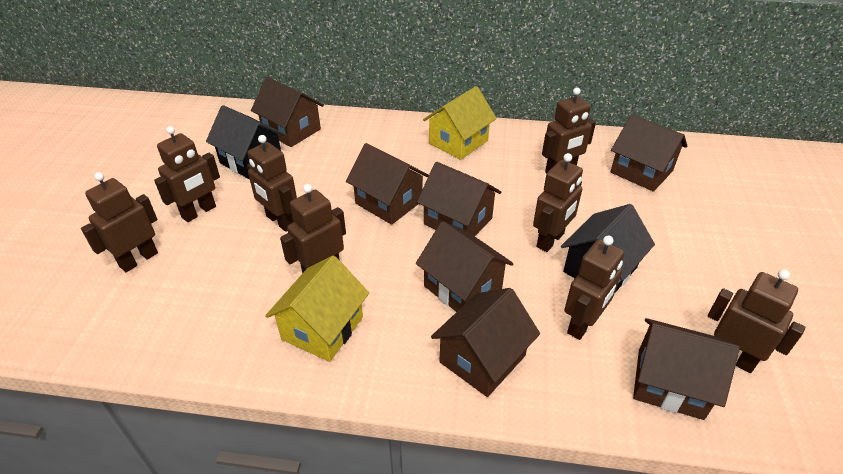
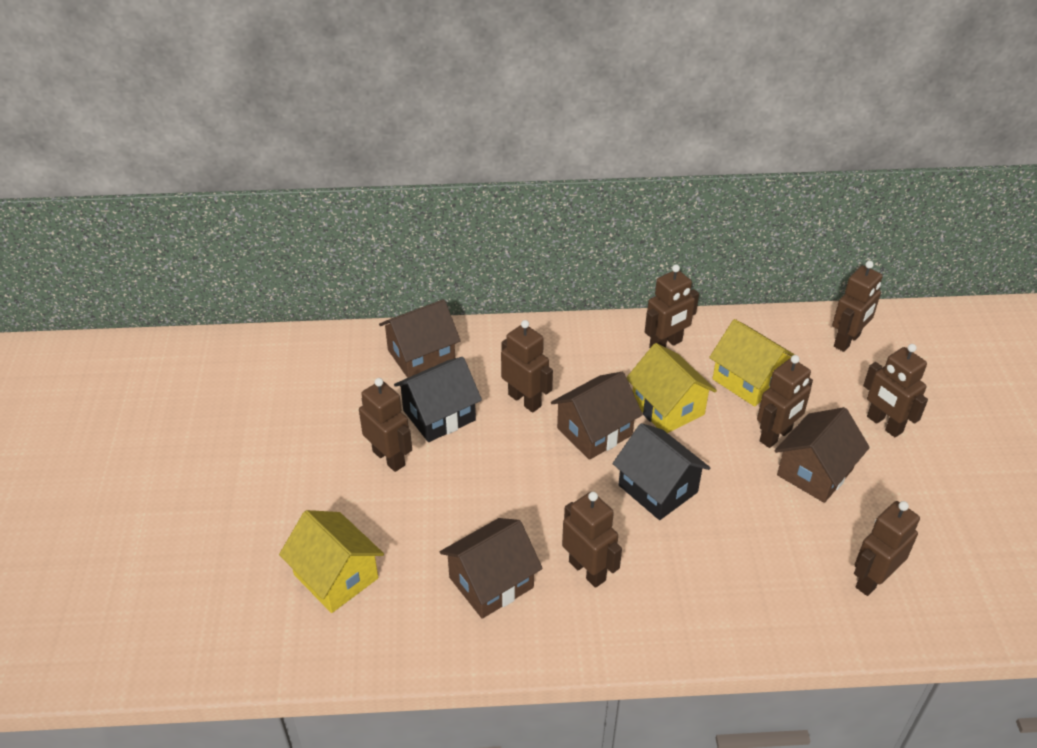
brown house: [251,77,324,147] [346,143,429,225] [416,221,514,312] [417,162,501,236] [431,288,540,397] [610,114,687,192] [633,318,740,420] = 7 -> [379,299,461,378] [440,518,543,619] [551,372,643,460] [774,407,870,503] = 4
yellow house: [265,256,369,362] [423,86,497,160] = 2 -> [279,510,384,613] [626,343,717,433] [709,319,795,407] = 3

